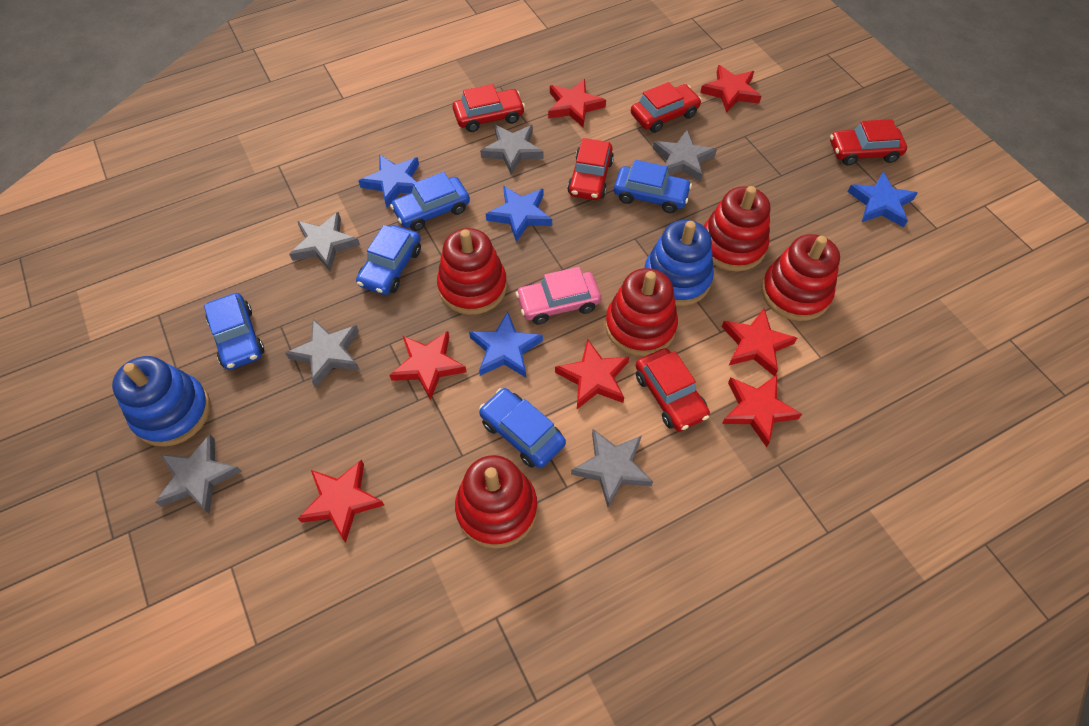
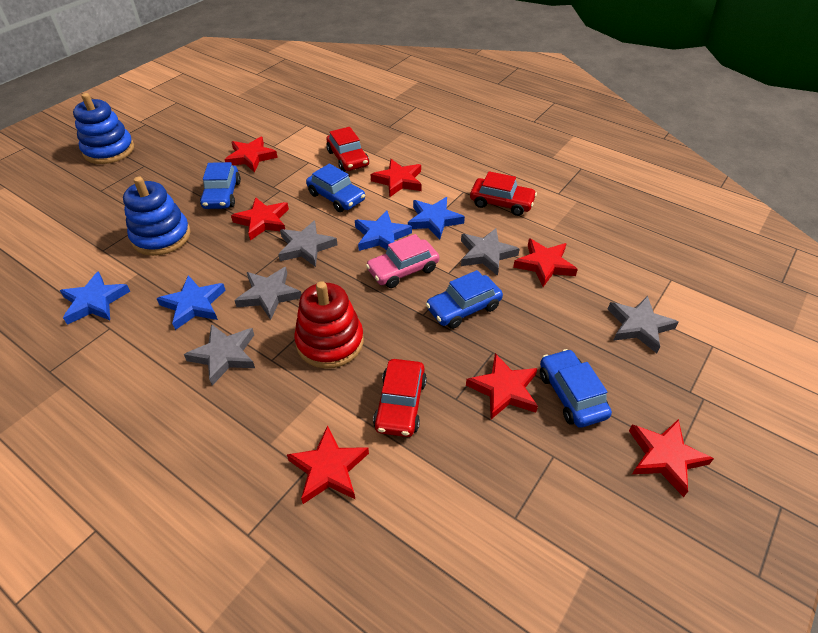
blue car: [204,293,264,370] [356,225,421,295] [390,172,470,231] [479,388,566,468] [614,160,692,213] = 5 -> [200,162,241,209] [306,164,365,212] [426,270,503,329] [540,349,612,428] = 4
grey star: [155,435,242,514] [285,319,360,388] [289,212,360,271] [480,124,544,175] [571,429,653,507] [653,130,717,182] = 6 -> [184,324,255,385] [234,267,302,320] [278,220,337,267] [461,228,520,276] [608,296,679,353] = 5
red car: [453,84,525,132] [567,138,614,200] [631,82,702,133] [636,348,710,431] [830,119,907,166] = 5 -> [326,127,369,172] [373,359,427,437] [470,171,537,216] = 3
red stacking toy: [437,228,507,315] [455,455,537,549] [605,268,678,356] [704,186,770,272] [761,234,840,321] = 5 -> [294,281,364,369] = 1

